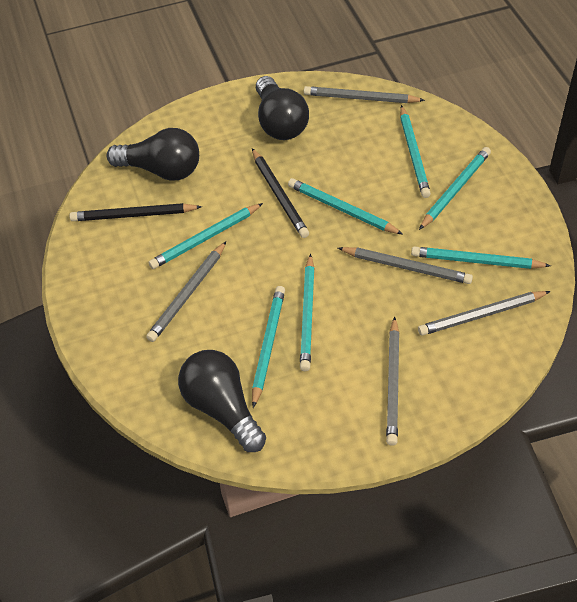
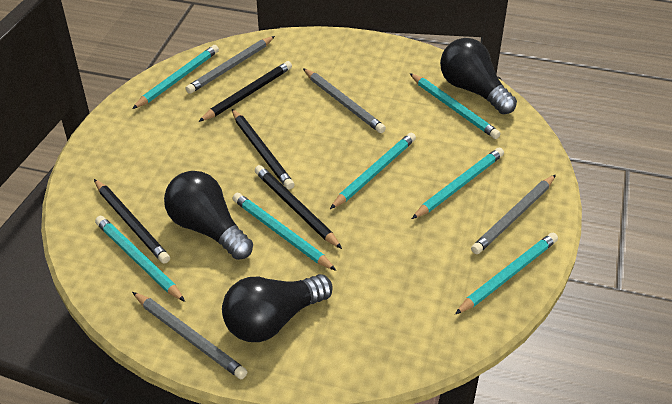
black pencil: [69,203,202,221] [252,148,309,238] = 2 -> [94,179,170,264] [198,61,292,122] [232,109,294,190] [255,165,342,249] = 4
grey pencil: [146,241,226,342] [304,86,425,103] [338,247,473,284] [386,317,400,446] [418,291,551,336] = 5 -> [132,292,248,379] [186,36,275,94] [303,68,386,133] [471,175,556,254] = 4

